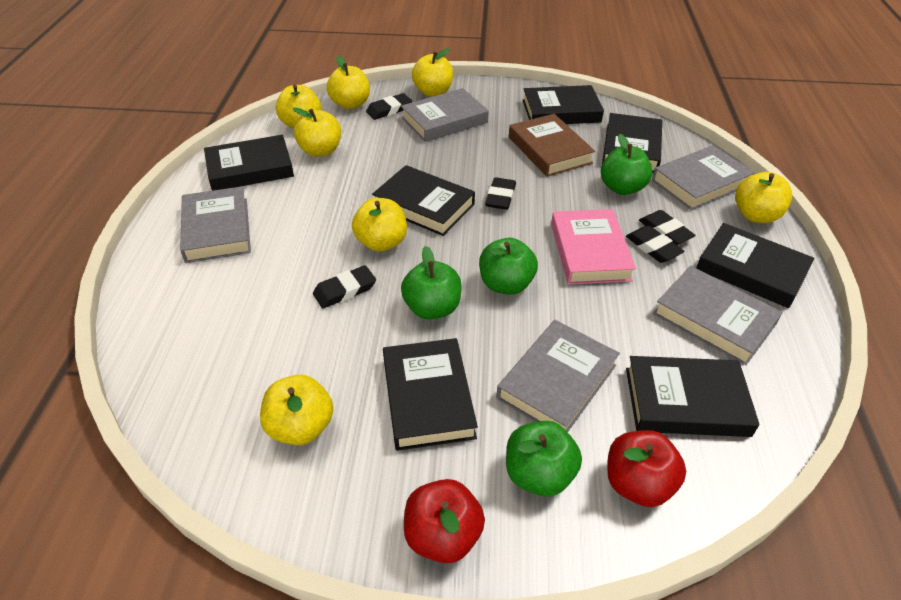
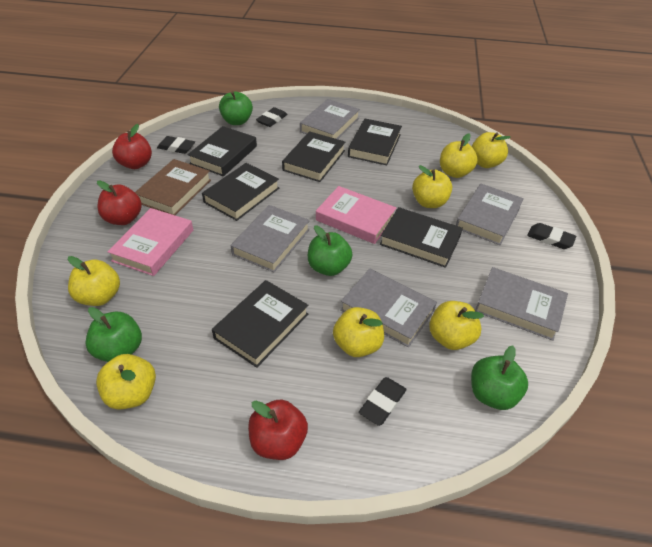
black book: [204,135,294,191] [372,165,475,236] [383,338,478,451] [523,85,604,124] [602,113,662,173] [626,356,760,437] [696,223,815,308] = 7 -> [187,126,257,176] [202,163,279,221] [212,280,308,368] [282,131,345,182] [348,119,402,165] [380,207,463,268] = 6
black eraser: [313,265,376,309] [366,93,412,120] [485,177,516,210] [626,225,685,263] [639,210,696,245] = 5 -> [157,136,195,154] [256,107,288,127] [359,377,406,426] [527,223,576,249] = 4
pink book: [551,209,636,285] = 1 -> [107,208,193,276] [316,186,396,244] = 2
red apple: [404,479,485,563] [607,430,686,507] = 2 -> [97,181,142,225] [112,124,152,169] [248,400,308,460] = 3

